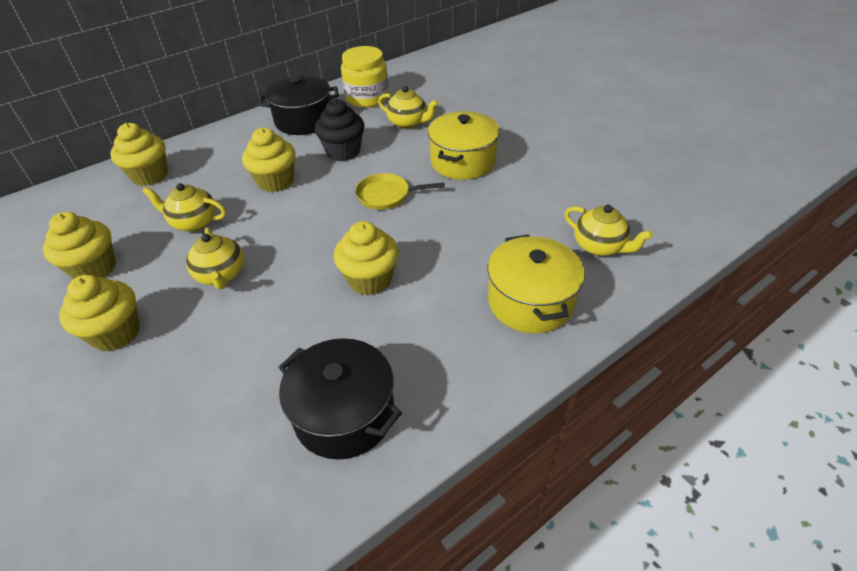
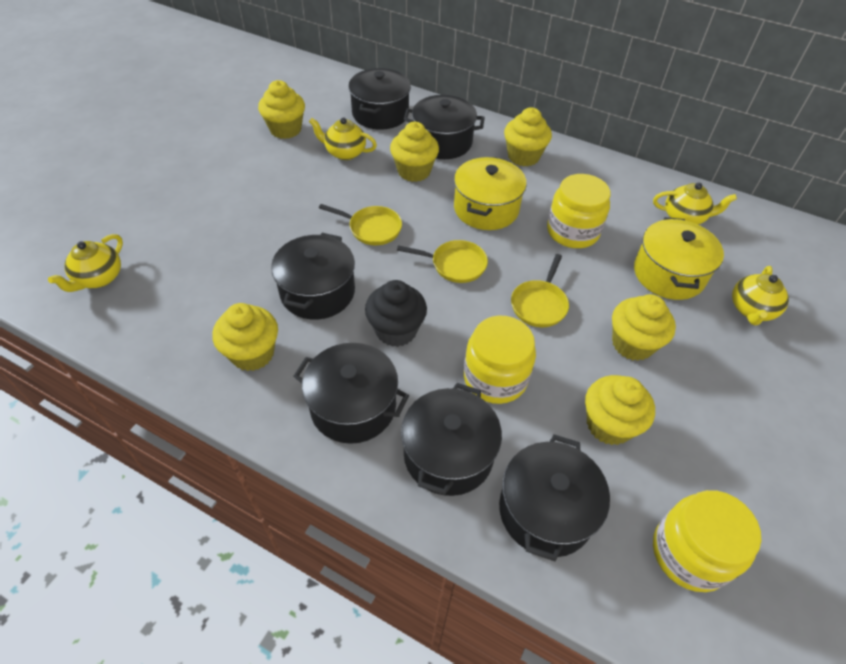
black pot: [259,75,339,135] [279,338,402,460] = 2 -> [271,233,355,320] [293,343,409,444] [348,68,411,130] [401,383,502,496] [404,95,485,159] [499,434,610,561] = 6
yellow cupcake: [43,212,116,279] [59,275,140,352] [110,123,168,186] [242,128,296,192] [334,221,399,295] = 5 -> [212,303,278,371] [258,80,305,139] [390,122,439,182] [504,107,552,167] [585,375,655,445] [612,294,676,361] = 6
yellow jar: [341,46,389,108] = 1 -> [464,316,536,404] [547,174,611,248] [653,490,761,592] = 3
yellow pan: [355,173,445,210] = 1 -> [319,204,402,245] [397,240,488,283] [511,254,569,327] = 3

